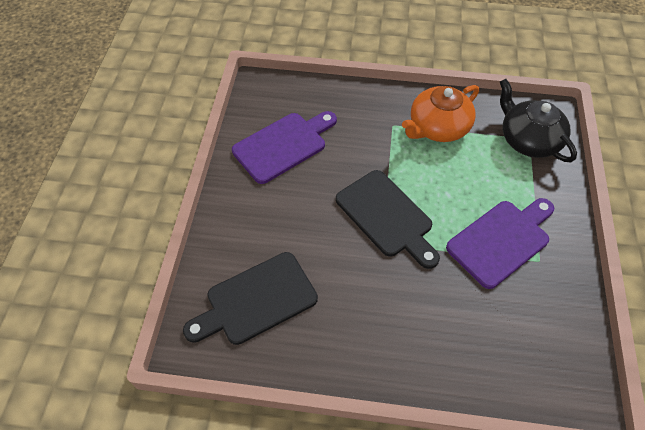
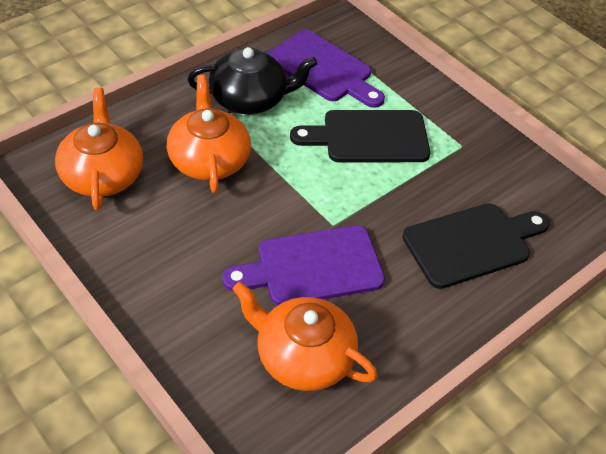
orange teapot: [402,85,479,142] = 1 -> [55,87,143,211] [167,75,251,193] [232,282,378,391] = 3

